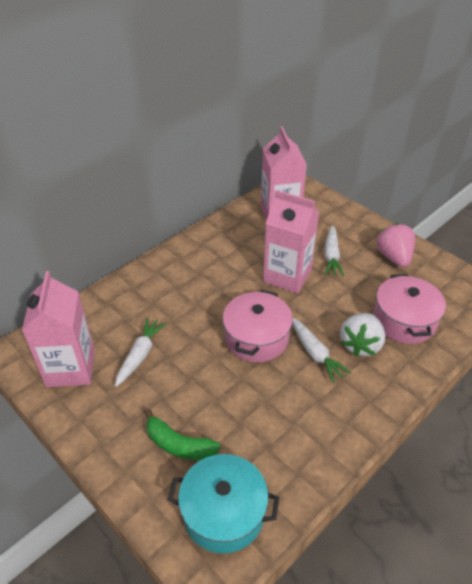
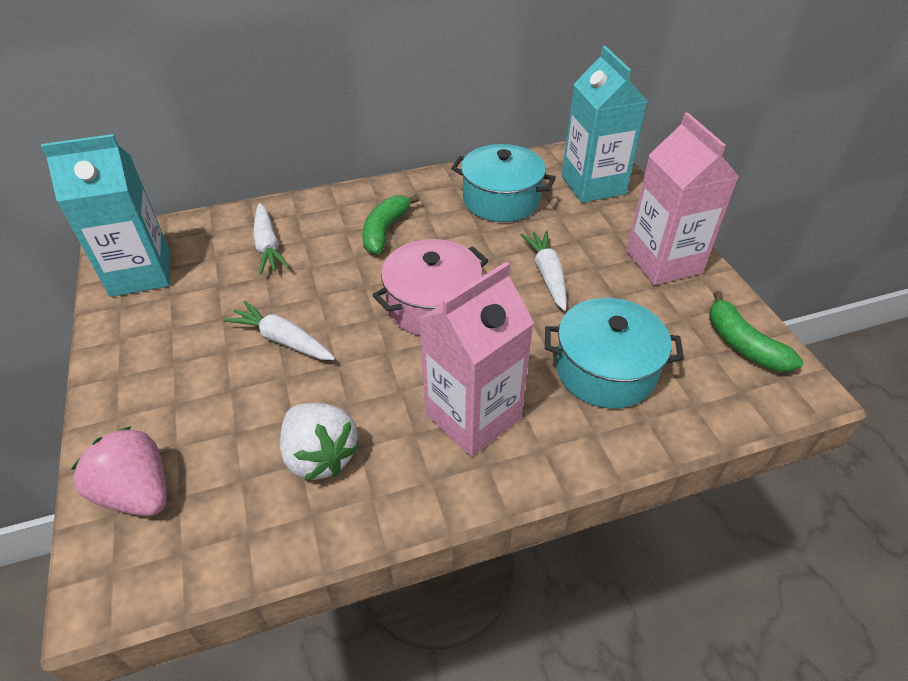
green banana: [145,409,221,460] = 1 -> [362,194,420,254] [709,291,803,372] = 2
pink carton: [22,271,95,387] [261,126,307,221] [263,190,319,294] = 3 -> [419,262,534,457] [626,112,739,285] = 2
pink pot: [223,290,293,362] [373,274,446,344] = 2 -> [373,239,489,335] = 1
turquoise carton: none = 0 -> [41,134,170,297] [562,46,648,203] = 2
turquoise pot: [167,454,279,554] = 1 -> [451,144,556,222] [545,298,684,408] = 2

